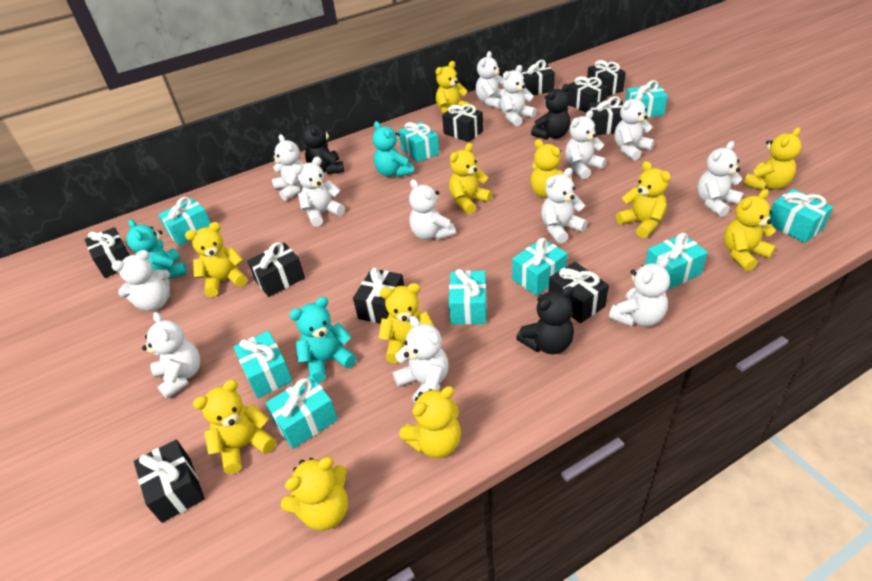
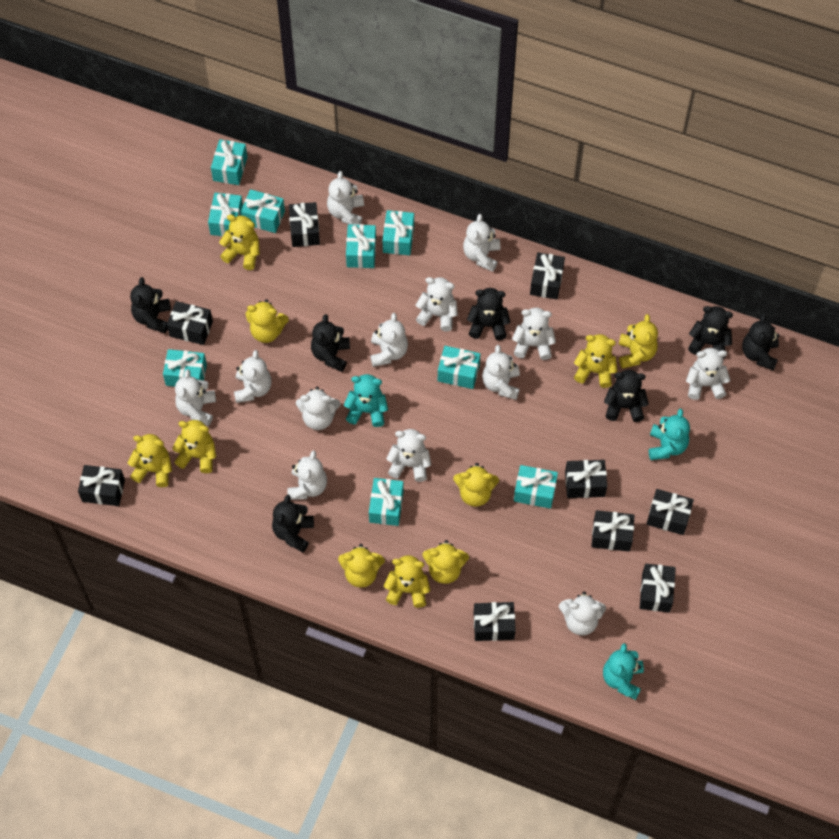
black gift: [85,227,130,278] [134,439,205,523] [247,242,305,297] [353,267,404,324] [442,104,483,142] [521,60,555,96] [549,262,609,323] [567,76,608,113] [587,60,626,96] [588,96,623,135] = 10 -> [78,465,125,506] [167,301,213,345] [289,202,320,247] [474,602,516,641] [530,252,565,299] [565,460,607,498] [591,510,635,552] [640,564,676,612] [646,489,694,535] = 9
black teddy bear: [302,119,344,175] [516,286,574,354] [531,84,570,140] = 3 -> [130,277,171,333] [272,495,314,552] [311,314,350,372] [467,288,510,340] [604,370,649,422] [688,306,733,359] [742,314,780,371] = 7
yellow teddy bear: [185,222,247,297] [193,380,276,474] [281,457,348,531] [379,283,435,363] [399,386,461,458] [436,61,471,114] [449,143,492,214] [530,139,572,198] [616,161,671,238] [724,189,776,271] [743,127,802,190] = 11 -> [128,434,172,487] [172,420,216,473] [219,215,260,270] [246,299,289,343] [338,544,385,588] [384,555,430,608] [422,540,469,584] [453,463,499,507] [574,334,617,388] [618,314,658,369] = 10

